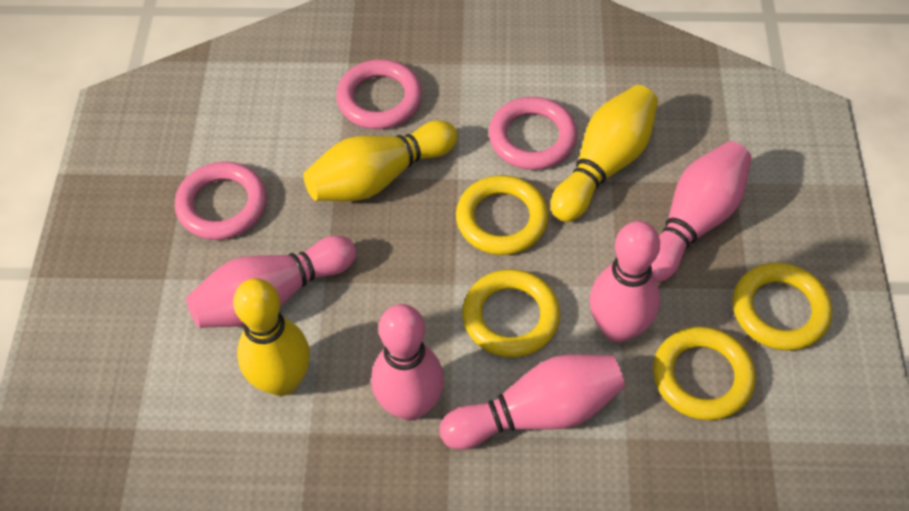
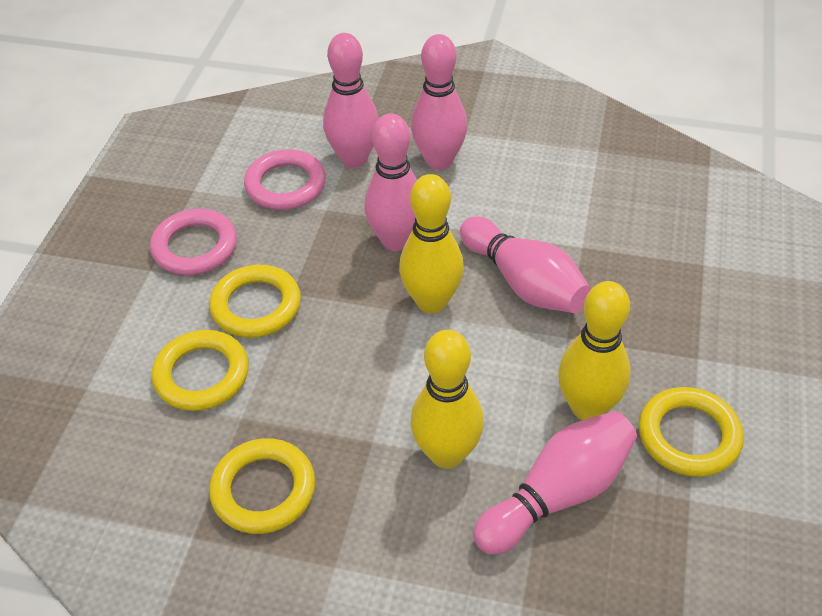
pink ring: [175,162,267,240] [336,59,422,129] [489,97,577,170] = 3 -> [150,209,237,275] [244,149,326,210] = 2

